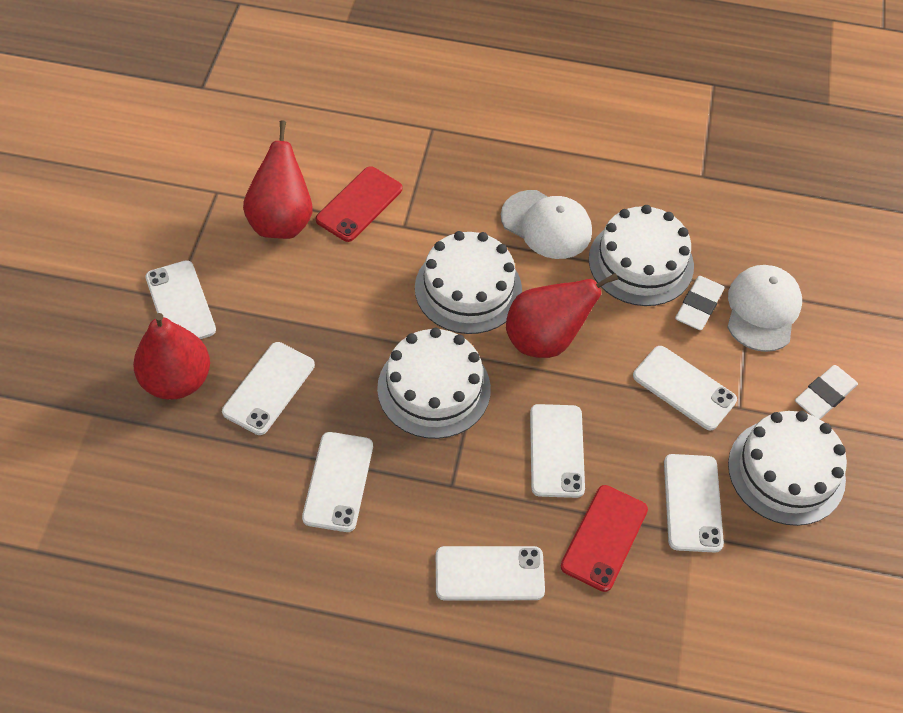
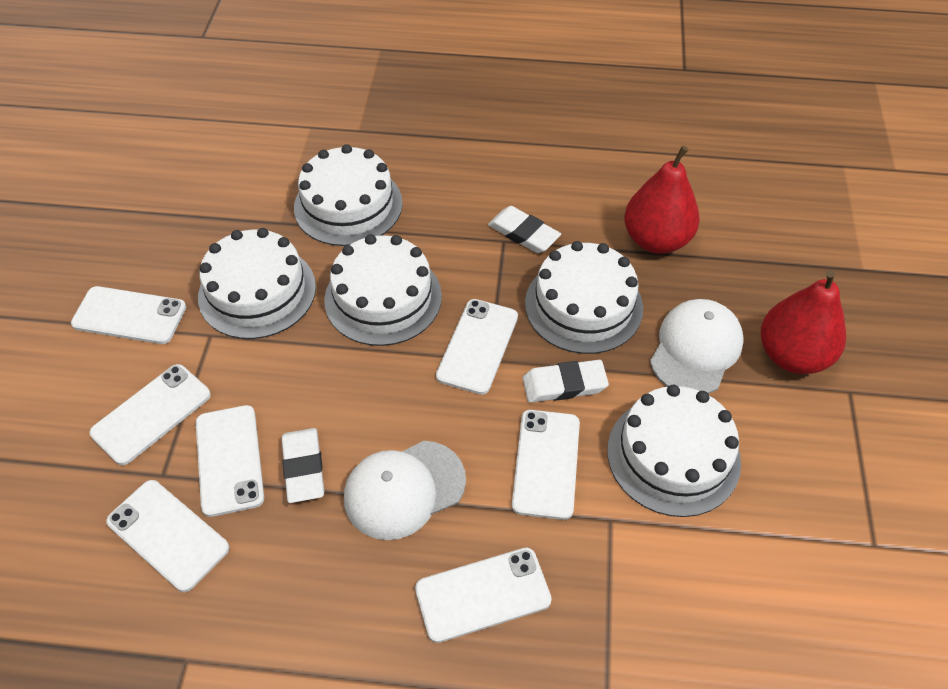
red pear: [133,313,210,400] [243,120,312,239] [506,273,618,358] = 3 -> [624,146,700,254] [761,270,846,374] = 2
red phone: [316,167,402,242] [561,485,648,592] = 2 -> none = 0
white cake: [377,327,491,439] [415,231,522,334] [589,205,694,306] [728,411,847,526] = 4 -> [198,228,316,339] [294,144,403,246] [324,234,442,346] [525,241,643,354] [607,385,741,517] = 5
white eraser: [675,276,725,330] [795,365,858,419] = 2 -> [282,428,324,503] [488,206,561,253] [523,360,609,403] = 3

